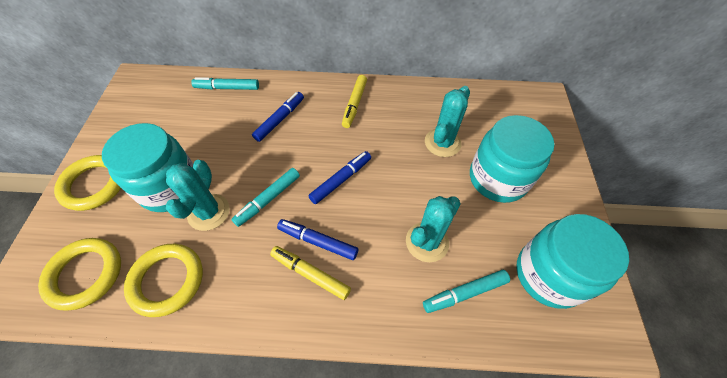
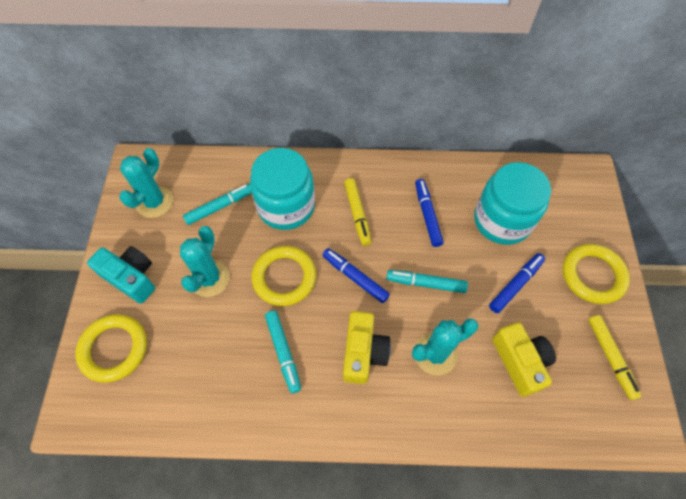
turquoise camera: none = 0 -> [87,246,155,304] = 1
turquoise jar: [102,123,193,212] [470,115,554,203] [516,214,629,309] = 3 -> [250,148,315,230] [474,162,551,245] = 2
yellow camera: none = 0 -> [343,311,391,384] [492,322,556,397] = 2

